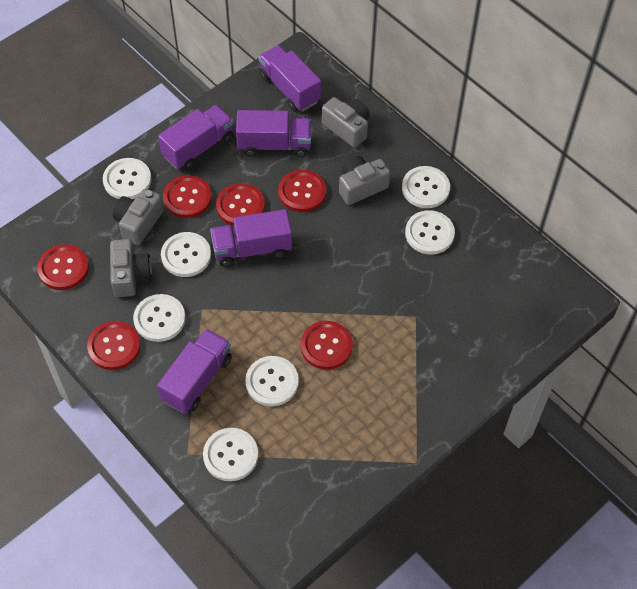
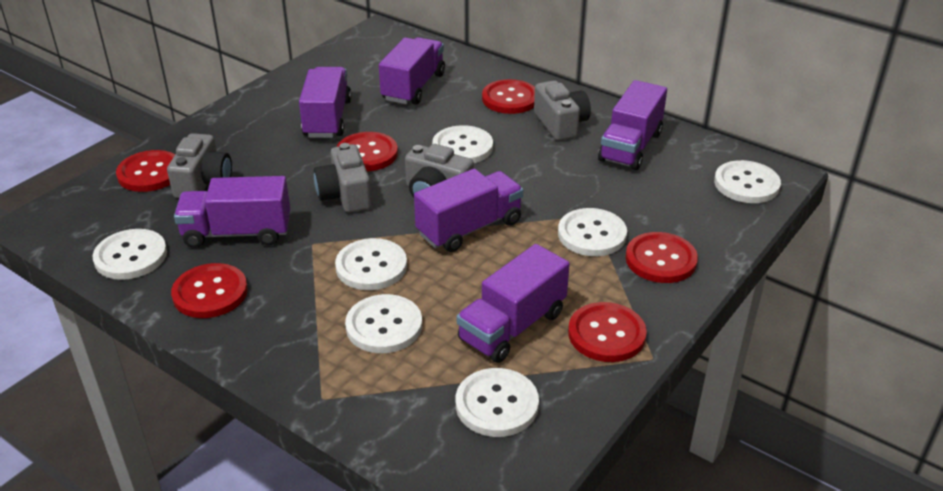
purple truck: [157,329,232,414] [158,105,234,170] [210,209,292,267] [236,110,311,157] [258,45,321,112] = 5 -> [174,176,290,248] [299,67,352,138] [379,37,445,105] [414,169,523,252] [457,244,570,363] [598,80,667,170] = 6

